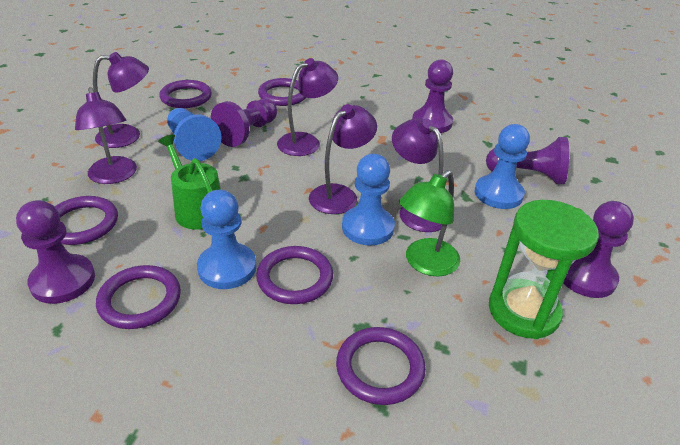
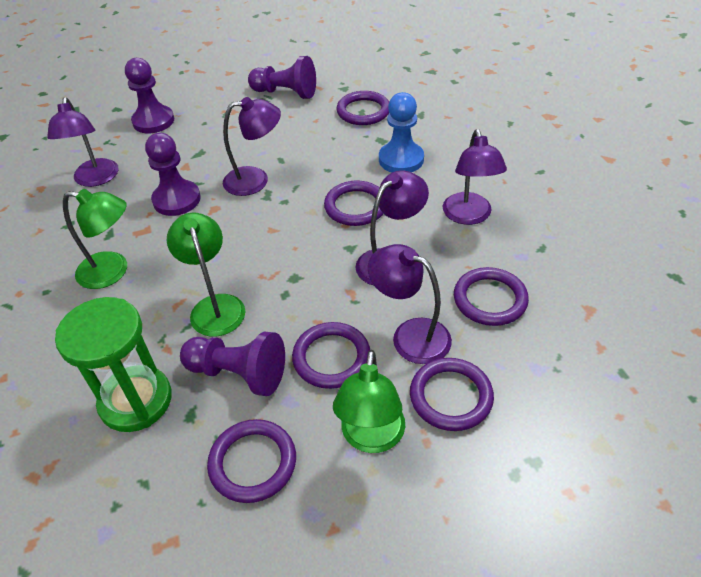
blue pawn: [167,108,222,161] [197,190,256,289] [342,154,395,246] [475,124,530,209] = 4 -> [379,92,424,172] = 1
green lamp: [399,170,460,276] = 1 -> [63,189,127,289] [167,213,246,336] [333,350,405,453] = 3
green watering can: [158,134,221,230] = 1 -> none = 0
purple pawn: [16,200,95,304] [211,99,277,147] [412,59,453,133] [486,137,569,184] [563,201,634,298] = 5 -> [125,58,174,133] [145,133,201,216] [180,332,285,396] [248,56,316,99] = 4

